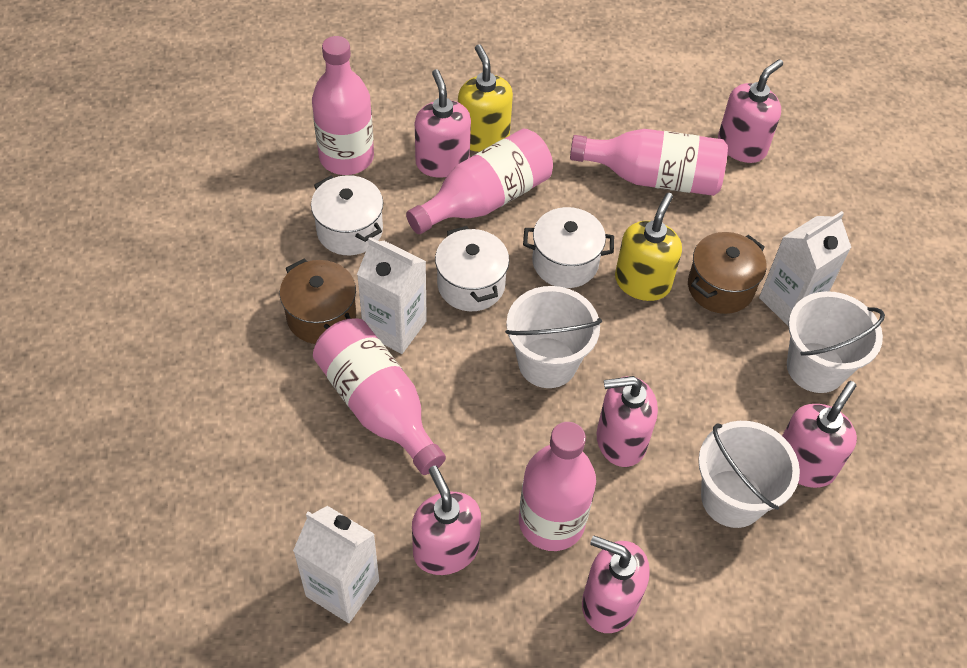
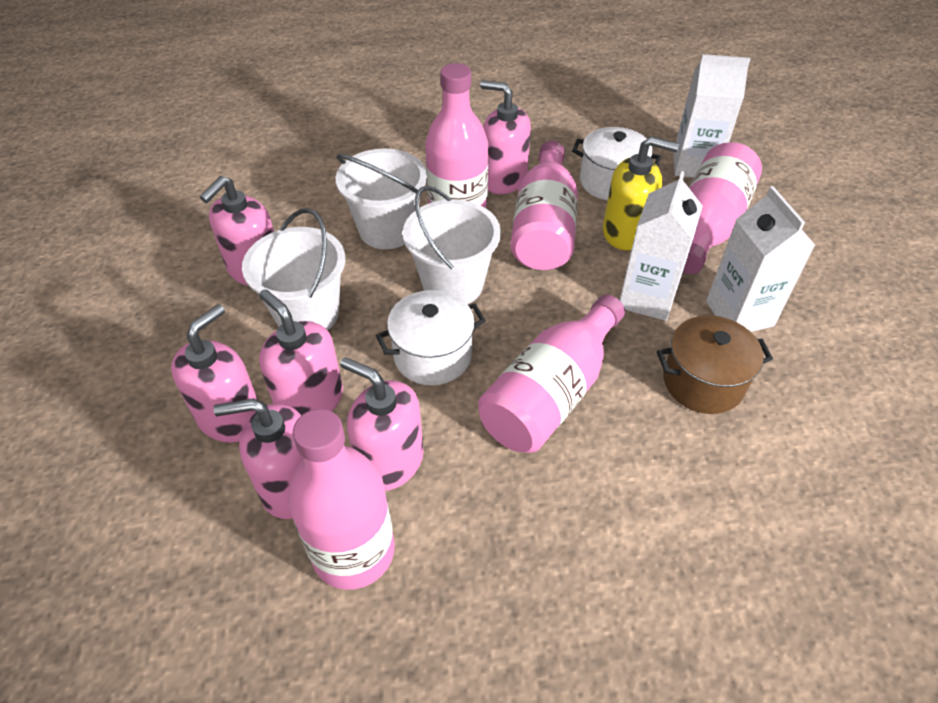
brown pot: [280,258,356,344] [688,232,767,314] = 2 -> [657,315,773,414] = 1
white pot: [311,175,383,255] [435,226,509,311] [523,207,614,288] = 3 -> [376,290,486,385] [572,127,661,200] = 2
yellow soap dispenser: [458,44,513,152] [615,193,682,301] = 2 -> [603,136,679,251] = 1

